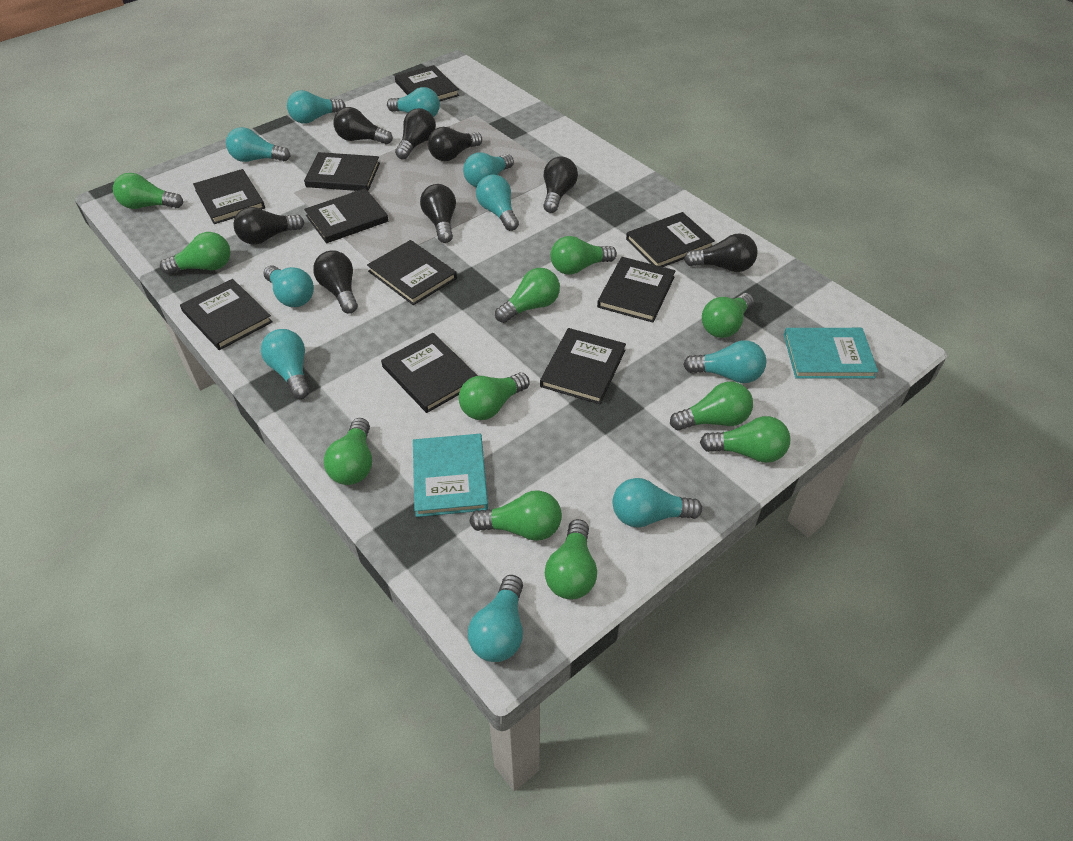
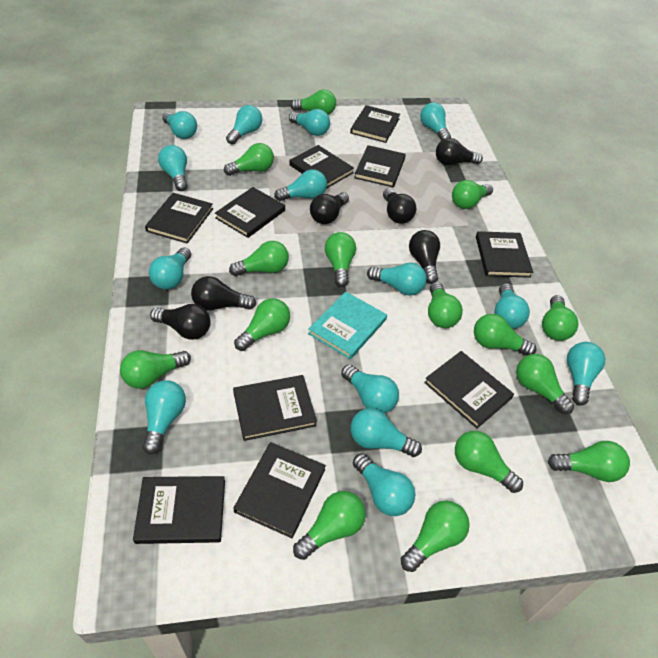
black light bulb: [233,207,304,245] [313,250,358,313] [334,107,393,144] [395,108,436,160] [420,184,456,243] [428,127,482,161] [543,156,578,213] [684,233,758,272] = 8 -> [150,304,211,340] [191,276,256,311] [310,192,349,224] [383,188,416,224] [409,230,440,284] [436,138,483,165] = 6
green light bulb: [113,173,183,209] [160,232,230,275] [324,418,372,485] [459,373,530,420] [469,490,562,541] [495,268,560,323] [545,519,597,599] [550,236,617,275] [670,382,753,431] [700,416,791,463] [702,293,754,338] = 11 -> [120,350,191,389] [224,143,274,176] [229,241,289,276] [234,298,290,351] [290,89,336,115] [293,491,366,560] [325,232,356,287] [401,500,470,572] [428,282,463,328] [452,180,493,209] [455,431,523,493] [474,314,536,356] [516,354,574,414] [542,295,578,341] [548,441,630,482] = 15
turquoise book: [413,434,488,517] [784,328,878,379] = 2 -> [308,292,387,359] = 1
turquoise light bulb: [226,127,291,162] [261,329,309,399] [263,265,314,307] [287,90,346,124] [387,87,440,117] [463,152,514,187] [468,575,523,662] [476,175,519,231] [612,478,702,527] [683,340,766,383] = 10 -> [143,380,186,455] [149,247,191,290] [158,145,188,191] [162,111,197,139] [226,105,262,145] [274,169,327,201] [289,109,330,136] [341,364,399,413] [351,408,422,457] [353,453,415,516] [367,263,427,296] [420,102,451,141] [494,283,530,329] [567,342,605,406] = 14

